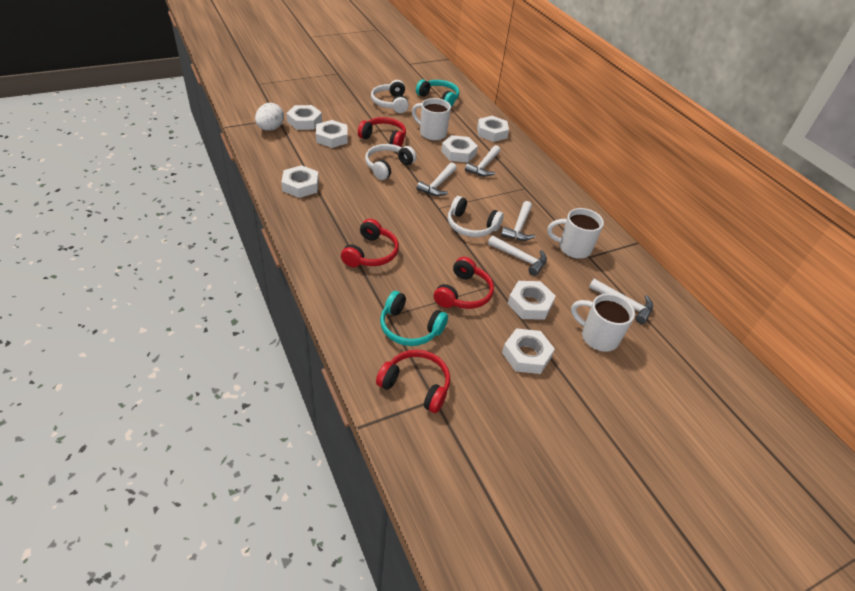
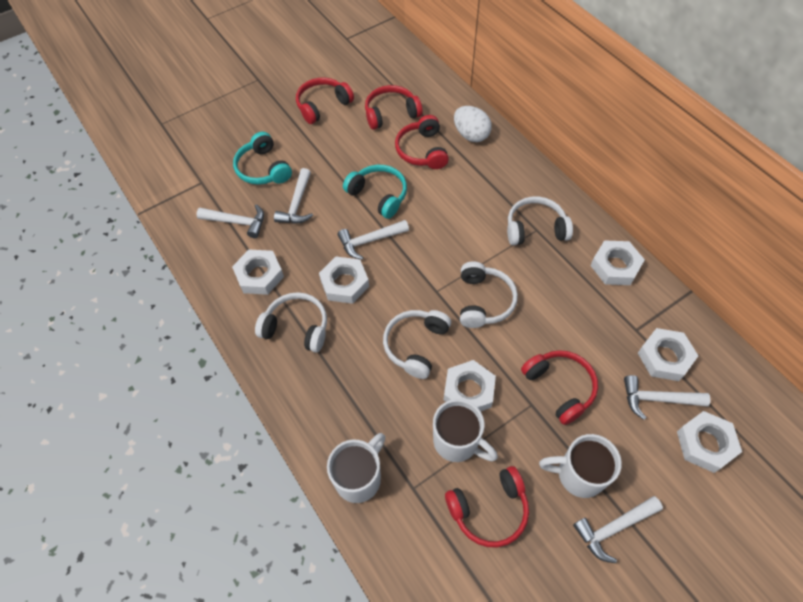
red headphones: [341,219,399,267] [358,117,406,147] [376,350,450,413] [434,257,494,309] = 4 -> [296,78,354,124] [365,85,423,130] [395,115,449,169] [445,466,529,547] [521,350,598,425] = 5
white headphones: [365,144,416,180] [371,80,409,113] [448,196,504,237] = 3 -> [255,292,327,352] [383,310,451,379] [460,262,518,328] [507,196,573,245] = 4
white nut: [281,165,319,198] [286,105,322,130] [316,120,348,148] [441,135,478,163] [477,116,509,142] [502,328,555,374] [508,281,555,320] = 7 -> [232,250,284,295] [319,257,369,304] [444,360,496,411] [590,240,645,285] [638,328,698,381] [677,411,742,473] = 6

